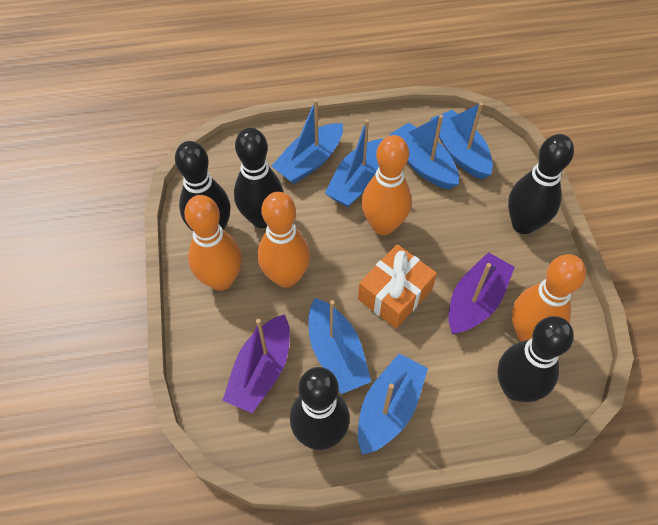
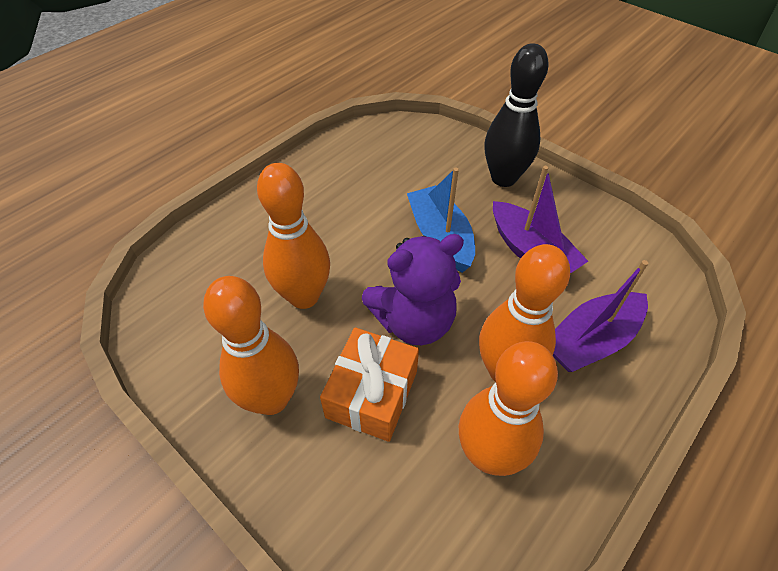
black bowling pin: [175,141,231,231] [234,128,284,228] [290,367,350,450] [498,316,574,402] [508,134,574,234] = 5 -> [484,43,549,187] = 1
blue boat: [271,99,343,184] [309,298,371,394] [325,119,383,207] [358,353,428,455] [389,115,459,190] [431,102,493,179] = 6 -> [407,167,475,273] = 1
purple teddy bear: none = 0 -> [362,234,464,345] = 1

